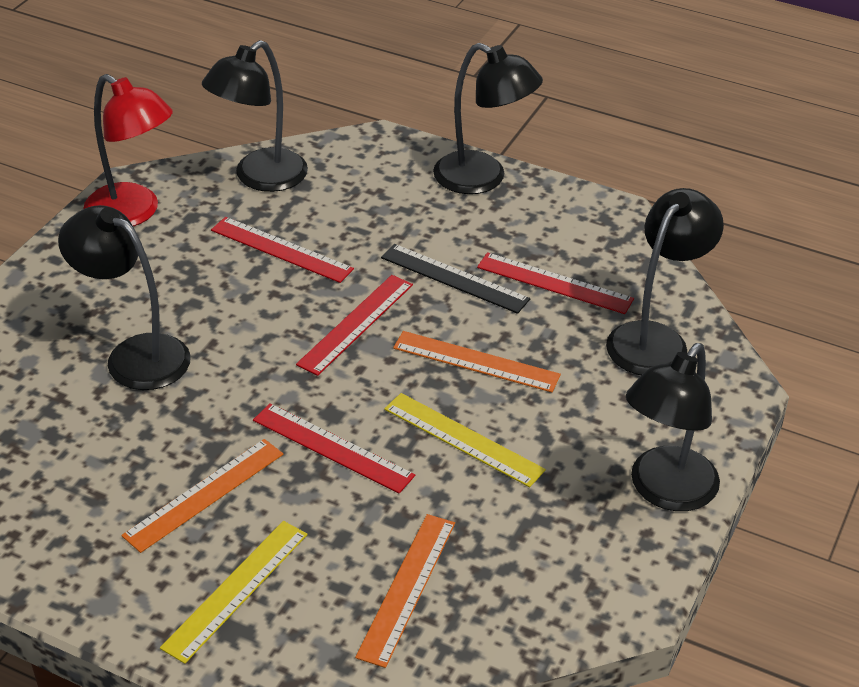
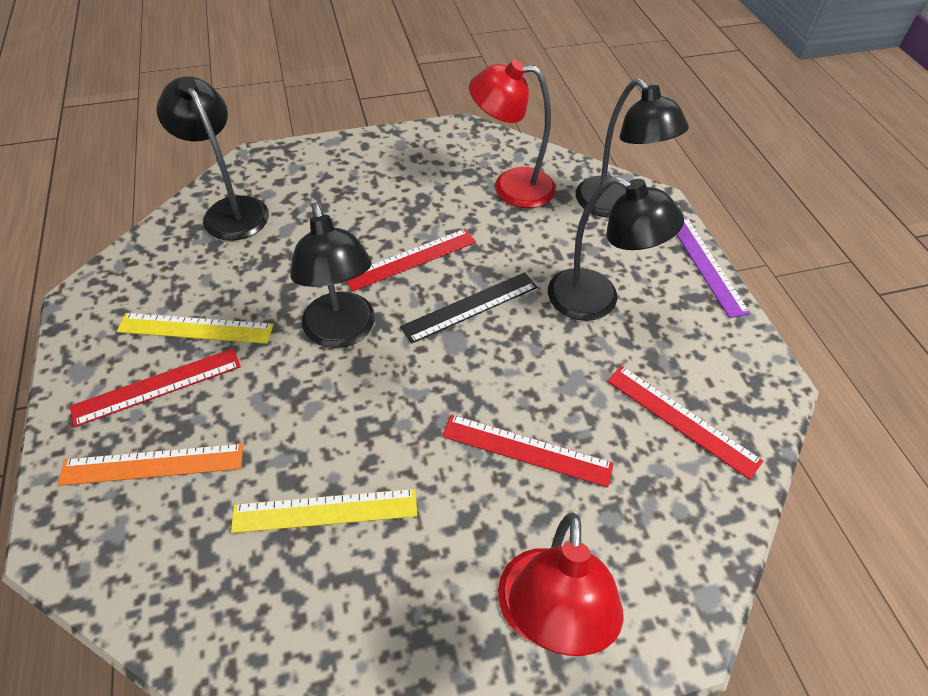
black lamp: [58,205,191,390] [202,40,308,192] [433,43,543,194] [606,188,724,375] [626,343,720,511] = 5 -> [157,76,269,241] [290,203,375,348] [548,176,684,321] [576,78,689,218] = 4
orange ruler: [121,439,283,553] [355,514,455,668] [393,331,561,392] = 3 -> [58,444,243,486] = 1
purple ruler: none = 0 -> [676,216,751,318] = 1
red lamp: [84,74,173,226] = 1 -> [469,60,556,208] [498,513,623,656] = 2

